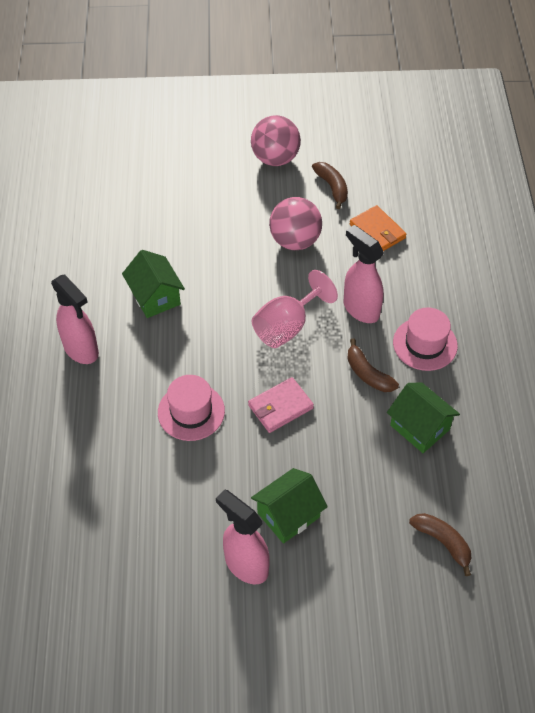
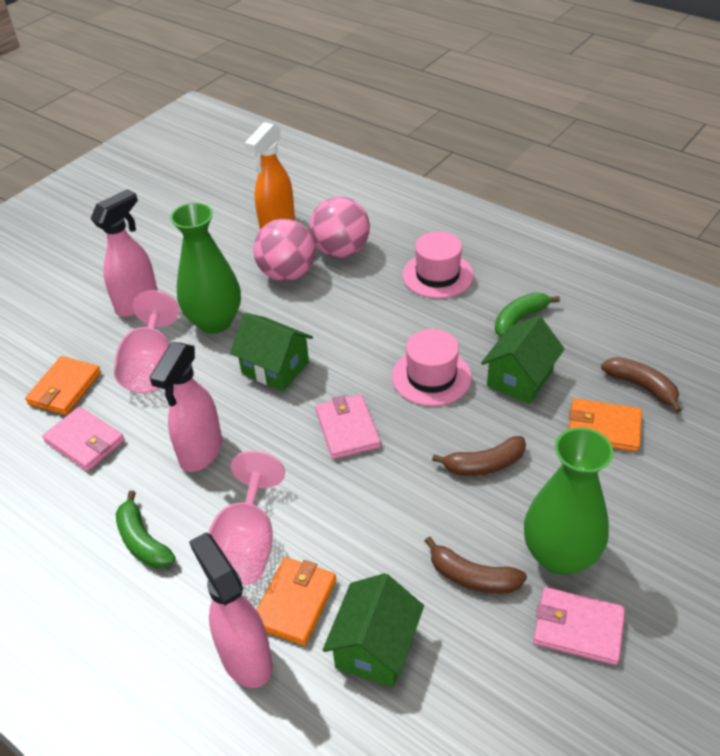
green banana: none = 0 -> [116,491,176,568] [495,293,560,336] = 2
green vase: none = 0 -> [170,203,241,334] [524,427,614,575] = 2
orange spray bottle: none = 0 -> [245,122,295,229] = 1
orange wallet: [350,205,406,251] = 1 -> [25,356,101,415] [257,557,336,646] [569,398,642,452] = 3
pink goblet: [252,270,338,348] = 1 -> [114,290,179,393] [208,451,285,585] = 2
pink wallet: [248,377,314,433] = 1 -> [42,406,125,472] [315,394,381,459] [533,587,625,665] = 3

